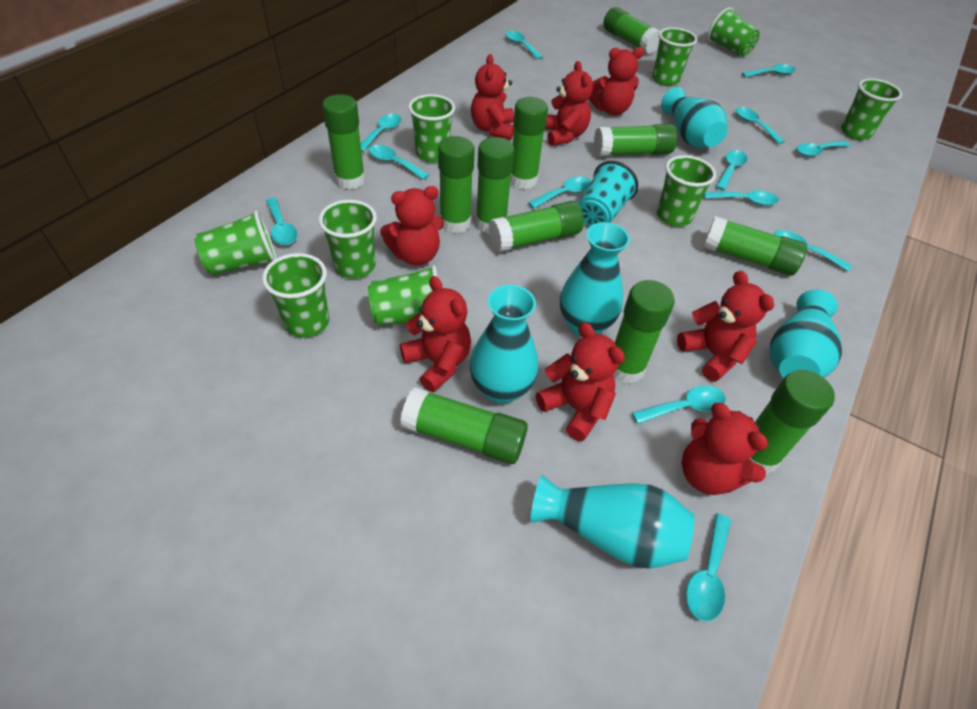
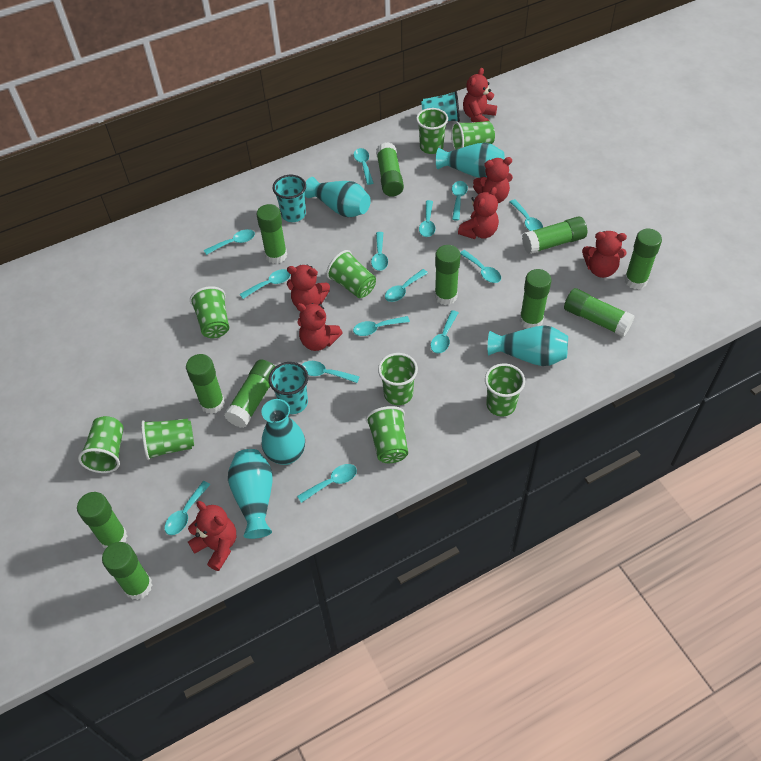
red teddy bear: [380,186,444,266] [400,276,471,393] [471,54,514,140] [536,322,625,441] [545,61,593,146] [589,47,644,115] [677,271,774,382] [681,403,768,495] = 8 -> [188,501,236,571] [287,265,330,306] [296,303,343,351] [458,187,499,239] [463,68,497,122] [473,157,513,203] [582,231,627,278] = 7
turquoise cup: [578,161,638,226] = 1 -> [269,362,308,414] [272,175,306,222] [421,91,460,122] = 3
turquoise spoon: [266,198,297,245] [361,114,401,152] [369,145,429,180] [506,31,543,59] [528,176,591,209] [632,385,726,424] [686,513,731,622] [704,190,779,206] [716,150,747,190] [736,107,785,144] [742,64,796,77] [774,230,852,271] [797,141,851,157] = 13 -> [165,481,210,535] [204,229,255,255] [240,269,291,299] [297,464,357,503] [302,361,360,383] [353,316,410,336] [354,148,373,185] [371,232,388,271] [385,269,428,302] [419,200,435,237] [431,310,458,354] [452,181,468,221] [460,250,501,283] [510,199,543,231] = 14

